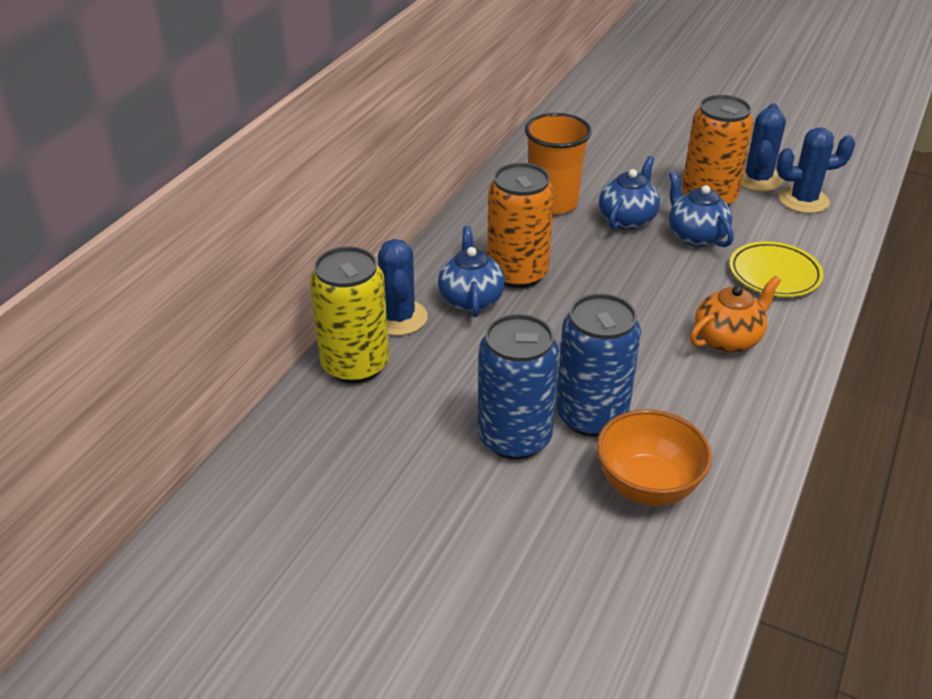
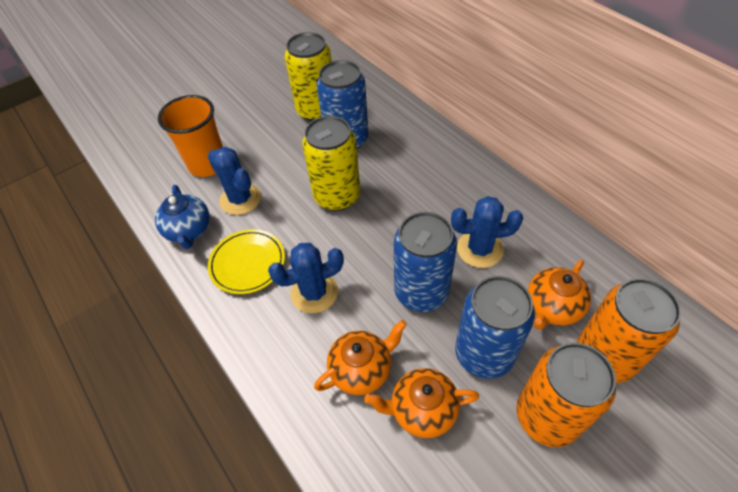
blue can: [478,314,559,459] [556,293,641,436] = 2 -> [316,60,368,149] [394,212,457,312] [455,276,535,379] = 3
blue teapot: [438,226,505,317] [599,156,660,230] [669,171,734,247] = 3 -> [155,185,210,249] = 1
orange bowl: [597,409,712,506] = 1 -> none = 0
orange teapot: [690,276,781,353] = 1 -> [314,320,407,395] [365,368,479,438] [528,260,591,329] = 3
yellow can: [310,246,389,383] = 1 -> [285,32,332,121] [302,116,360,211] = 2

